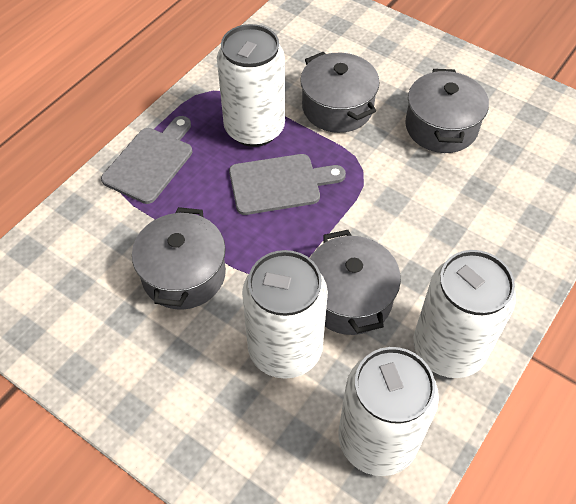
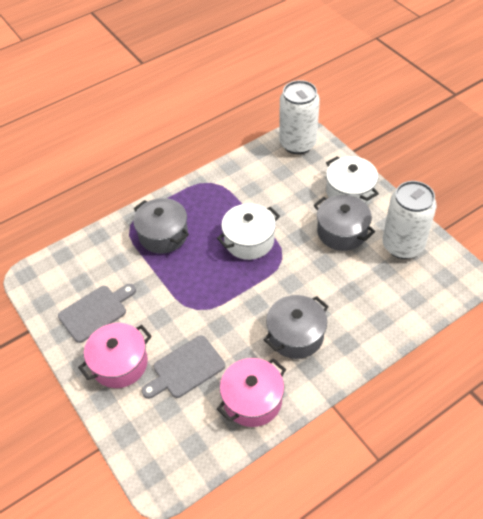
grey pot: [132,207,226,309] [300,52,380,133] [310,230,401,335] [405,69,489,153] = 4 -> [133,198,189,254] [264,295,329,359] [314,195,375,251] = 3
pink pot: none = 0 -> [78,323,152,388] [217,358,286,427] = 2
white can: [217,24,285,147] [242,250,328,379] [339,347,439,476] [414,250,516,378] = 4 -> [279,80,320,154] [382,181,437,259] = 2
white pot: none = 0 -> [217,203,280,260] [326,156,379,205] = 2

